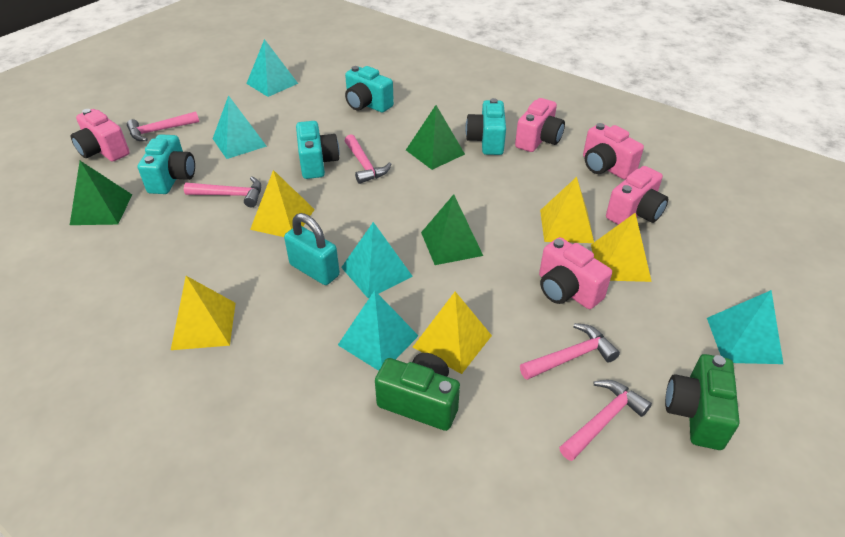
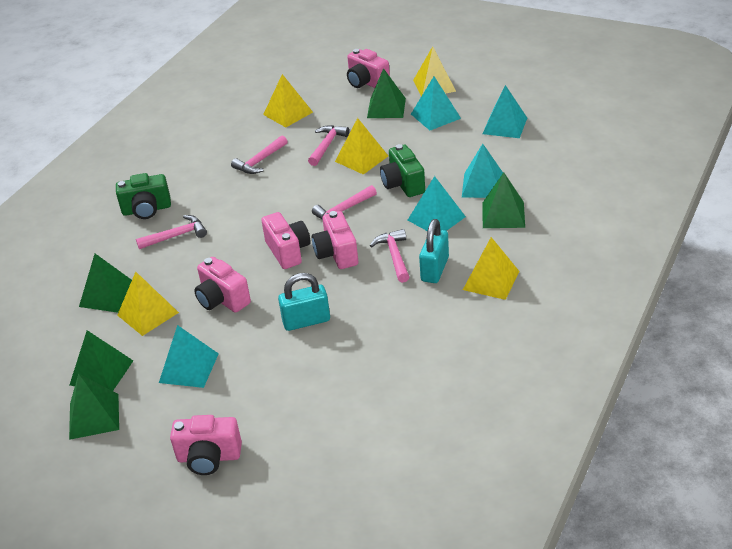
green pyramid: [70,161,132,225] [406,105,465,170] [421,194,483,265] = 3 -> [69,374,119,440] [70,330,133,391] [79,254,132,313] [367,68,406,118] [482,172,525,228] = 5
turquoise camera: [138,134,195,194] [296,121,340,179] [345,66,394,112] [465,98,506,155] = 4 -> none = 0
turquoise padlock: [284,213,340,285] = 1 -> [278,273,330,331] [419,219,449,283] = 2

